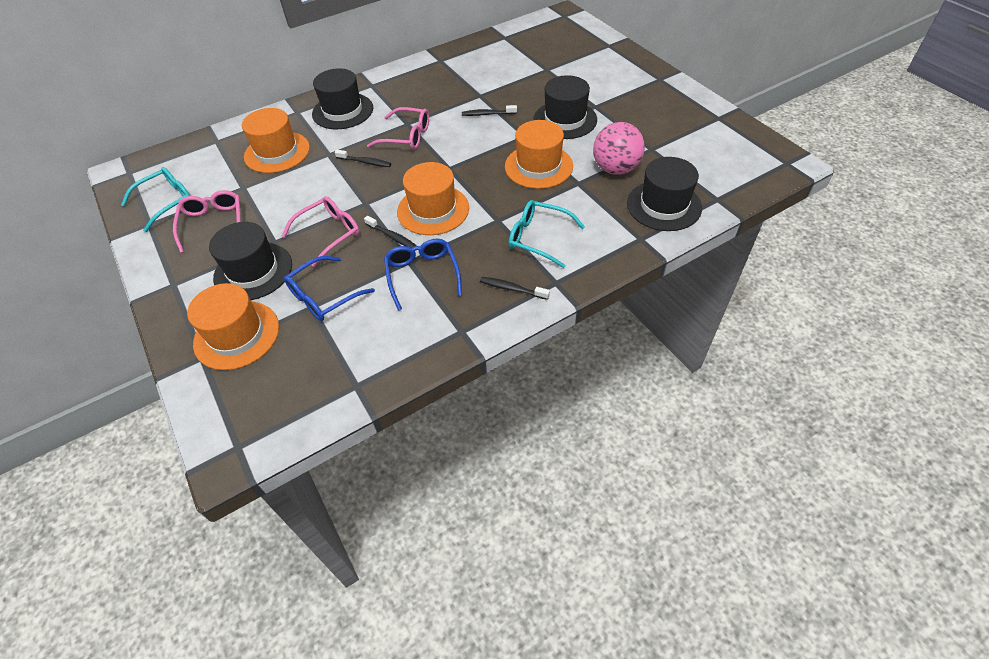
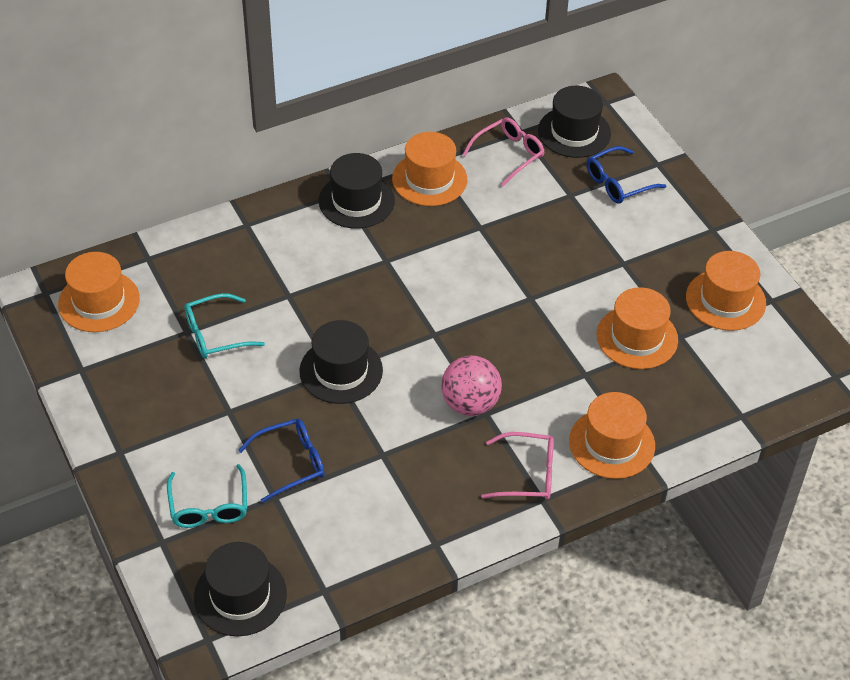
black toothbrush: [335,150,391,167] [364,216,417,248] [462,105,517,116] [480,277,550,300] = 4 -> none = 0
orange hat: [187,283,279,370] [242,108,310,173] [397,162,469,235] [505,120,573,189] = 4 -> [58,252,140,332] [392,132,467,206] [569,392,655,479] [597,287,678,369] [686,251,766,331] = 5
pink glasses: [173,190,241,253] [282,196,360,267] [367,107,429,150] = 3 -> [463,117,544,186] [481,432,554,500] = 2

